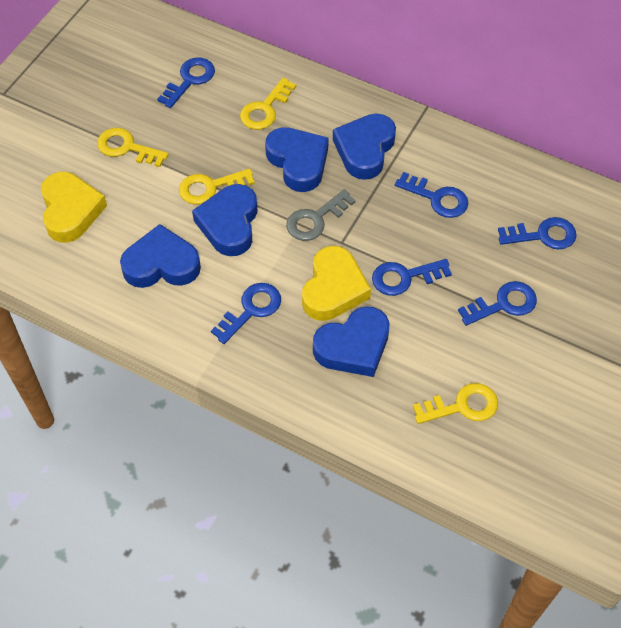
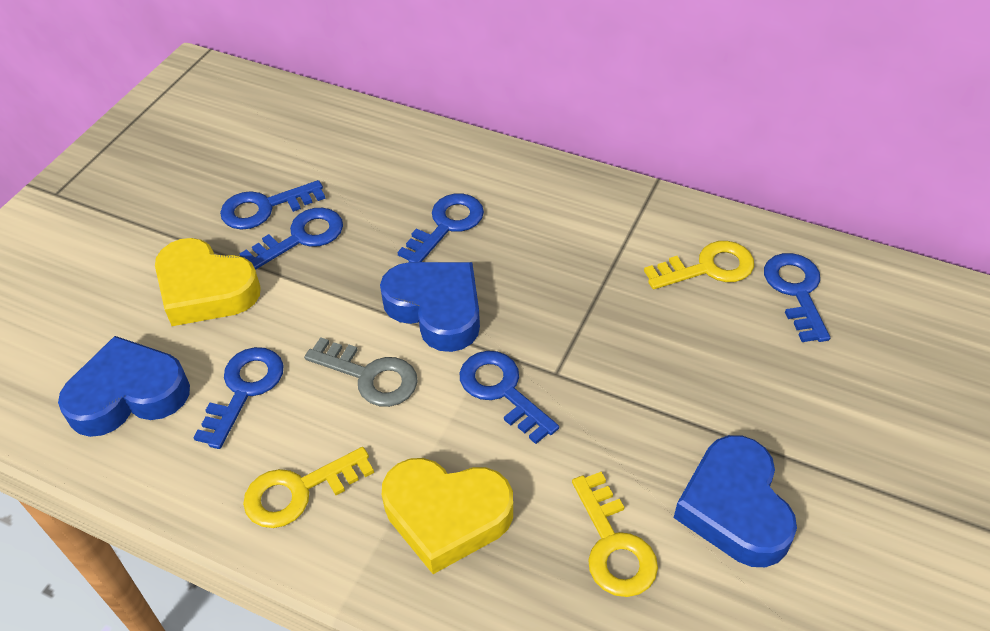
blue heart: [120,224,201,288] [192,184,258,256] [265,127,329,192] [313,306,389,377] [333,114,396,180] = 5 -> [58,336,190,437] [380,262,480,352] [674,435,797,567] = 3
yellow key: [97,128,169,167] [179,169,255,205] [240,78,296,130] [413,383,498,424] = 4 -> [243,447,374,528] [572,472,658,597] [644,241,754,289] = 3

